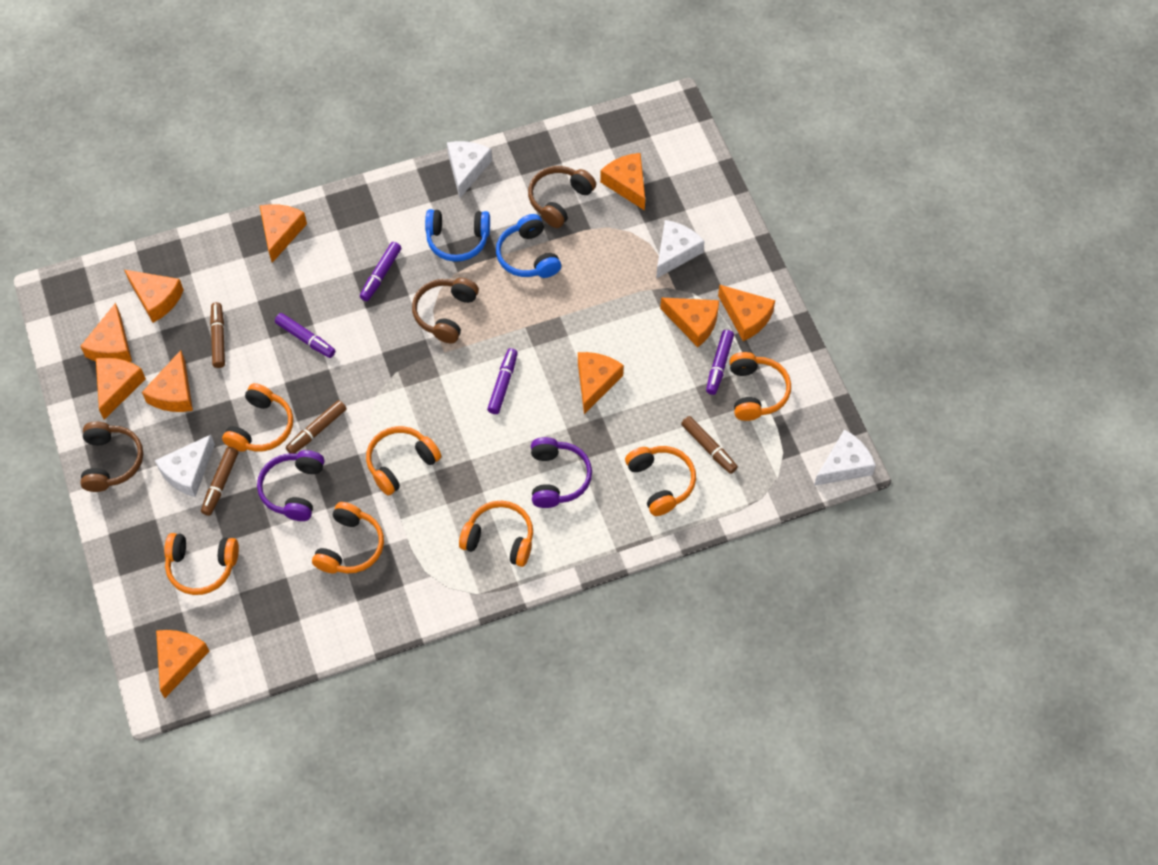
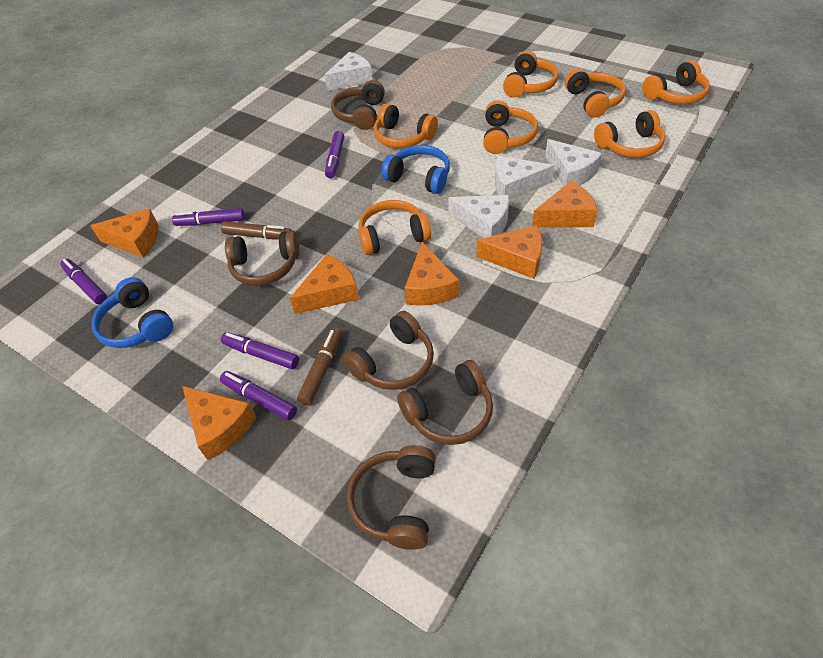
brown headphones: [80,422,143,492] [412,278,479,344] [528,166,596,228] = 3 -> [225,230,299,286] [331,80,385,130] [343,311,434,390] [347,445,436,550] [397,360,493,445] = 5
brown marker: [201,447,238,516] [210,302,225,368] [286,400,346,454] [681,416,738,474] = 4 -> [221,221,291,240] [297,328,342,406] = 2
orange cheese: [80,303,132,362] [96,357,146,420] [124,270,184,323] [142,350,193,412] [156,630,210,698] [260,204,307,263] [578,352,624,414] [600,153,645,211] [660,298,719,347] [718,285,775,341] = 10 -> [90,209,159,258] [182,386,257,460] [289,254,359,314] [405,242,459,306] [476,225,542,279] [532,181,598,228] = 6
purple headphones: [257,450,324,521] [531,437,592,508] = 2 -> none = 0
purple marker: [275,313,335,358] [360,242,401,301] [487,348,518,414] [706,330,734,395] = 4 -> [60,259,107,305] [172,208,245,226] [220,371,297,420] [221,332,299,369] [325,131,344,178] = 5

